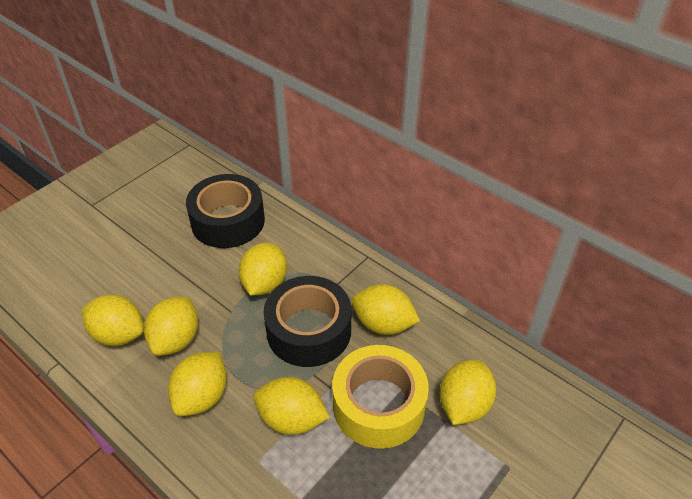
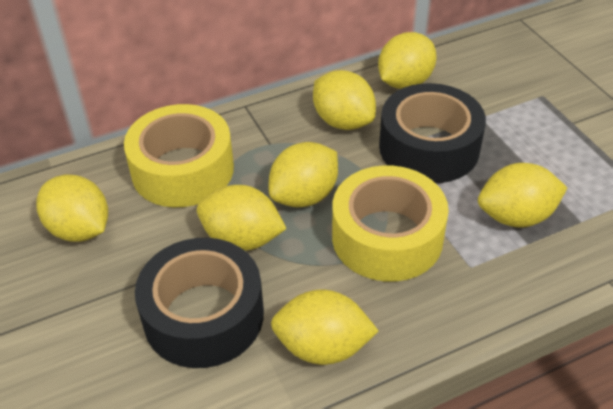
yellow tape: [332,345,429,449] = 1 -> [124,104,234,207] [332,165,449,282] = 2

